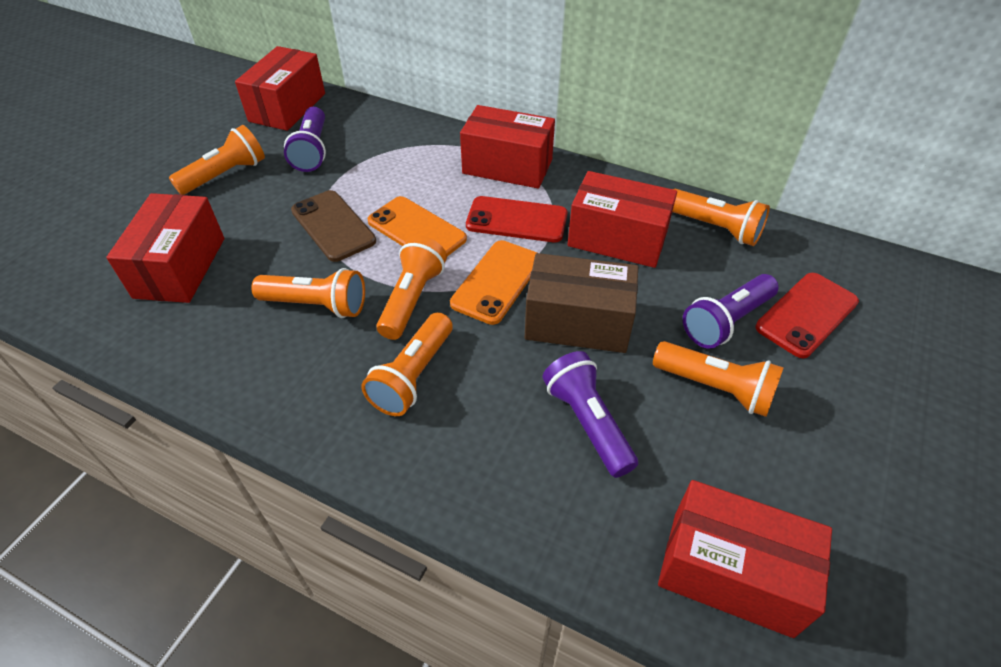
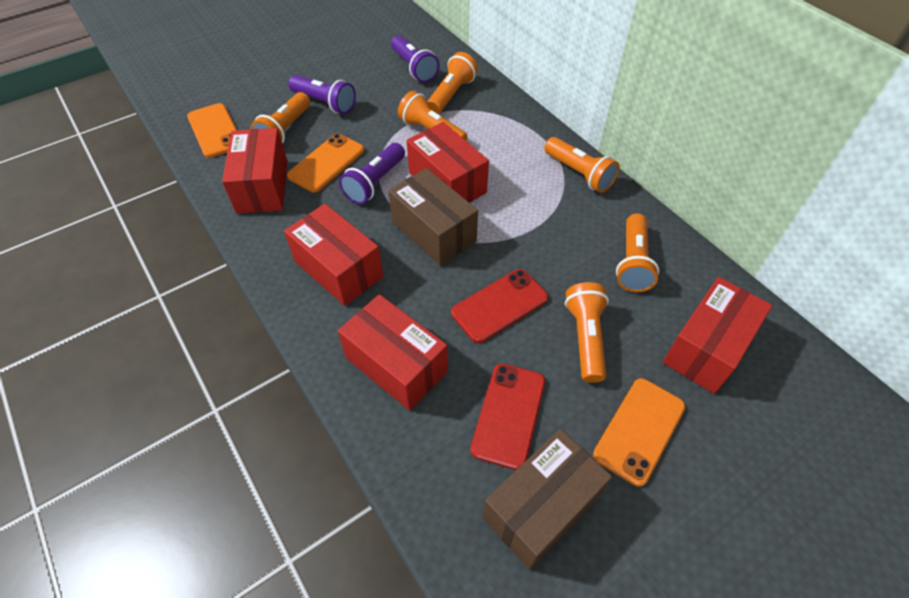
brown box: [525,253,638,353] = 1 -> [388,168,478,266] [483,429,612,570] = 2
brown phone: [291,190,376,262] = 1 -> none = 0
orange phone: [367,196,467,256] [450,240,537,325] = 2 -> [187,103,237,158] [287,134,364,192] [593,378,685,487] = 3

